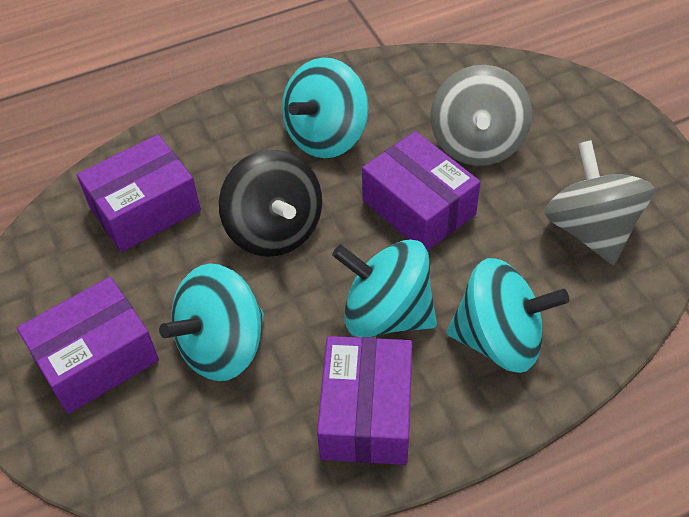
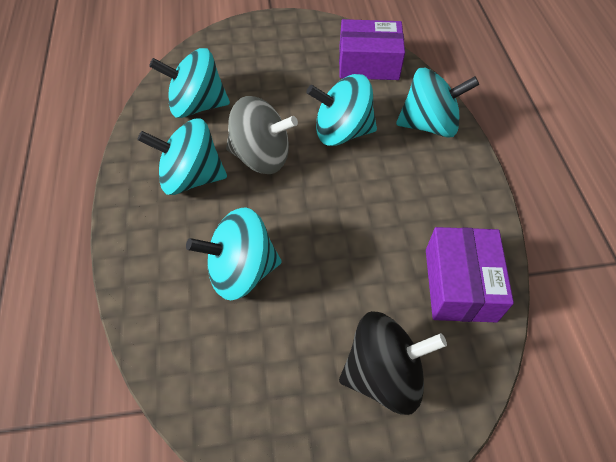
grey spinning top: [430,65,532,166] [544,140,655,265] = 2 -> [226,96,298,174] = 1
purple box: [17,277,159,414] [77,135,201,252] [317,336,413,465] [362,131,481,251] = 4 -> [339,19,405,80] [426,227,514,323] = 2
turquoise spinning top: [159,263,264,381] [282,57,369,158] [332,239,437,338] [447,258,569,373] = 4 -> [137,119,227,195] [149,48,230,118] [186,207,282,300] [307,74,377,146] [396,68,479,138] = 5

